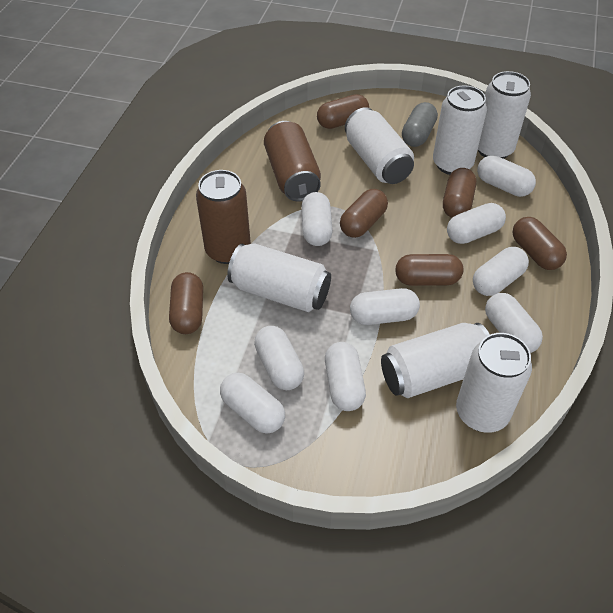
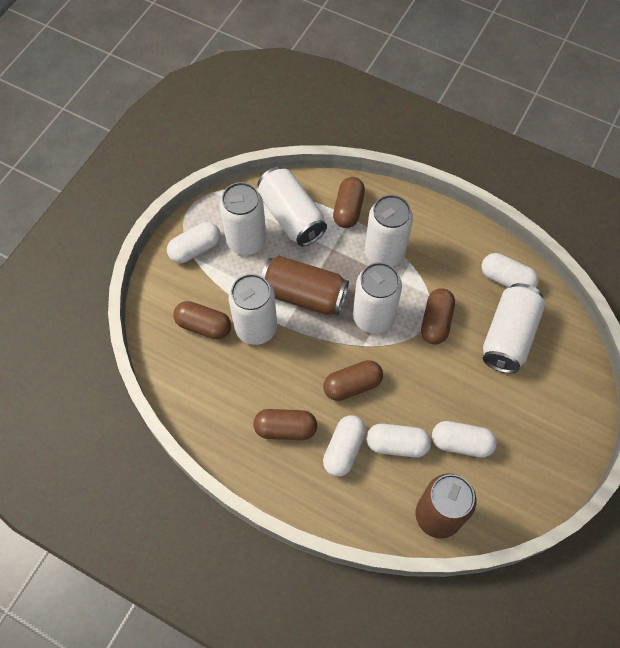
brown capsule: [169,272,203,334] [317,94,369,129] [340,189,388,238] [395,254,463,286] [443,168,476,218] [512,217,567,270] = 6 -> [173,301,231,339] [253,409,317,440] [323,360,383,401] [333,177,365,228] [421,288,455,344] = 5
grey capsule: [402,102,438,147] = 1 -> none = 0
white capsule: [220,373,285,434] [254,326,304,390] [301,192,333,246] [325,342,366,411] [350,288,420,325] [447,203,506,244] [473,247,529,296] [477,155,536,197] [485,293,543,353] = 9 -> [167,222,221,263] [323,415,366,477] [366,423,431,458] [432,421,497,458] [482,253,539,288] = 5

